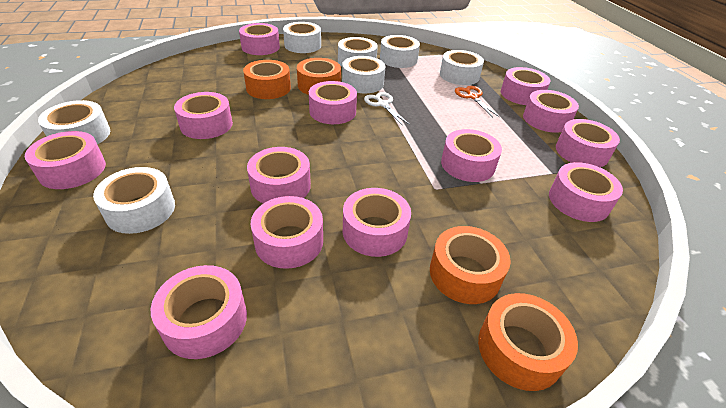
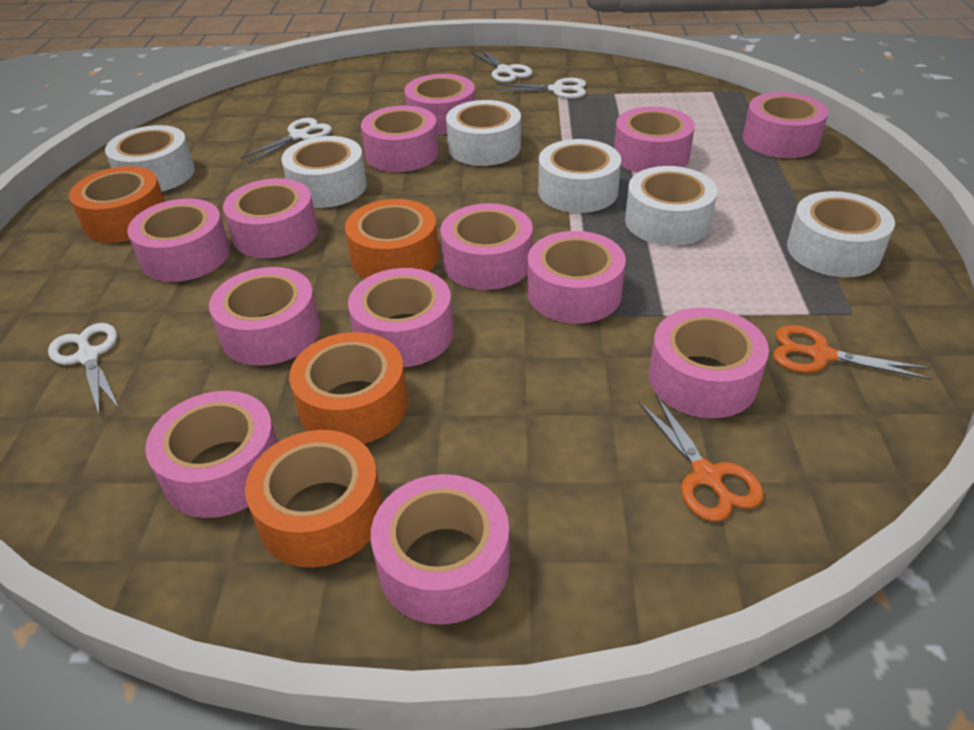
orange scissors: [455,86,500,117] = 1 -> [639,395,764,522] [773,325,932,380] = 2
white scissors: [364,92,410,126] = 1 -> [48,323,120,416] [240,118,332,164] [471,48,533,83] [495,78,586,99] = 4
white tape: [38,100,110,144] [93,167,175,234] [283,22,321,53] [338,37,378,67] [342,56,385,93] [380,35,420,68] [440,50,484,85] = 7 -> [105,125,195,191] [281,136,367,208] [446,100,521,166] [538,139,621,213] [625,166,718,246] [787,191,895,277] = 6

